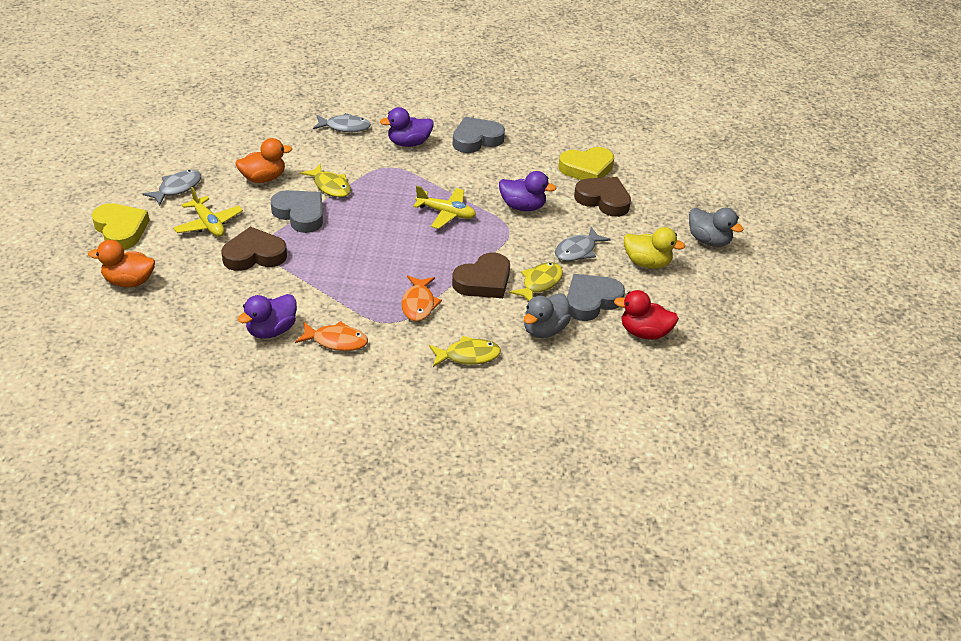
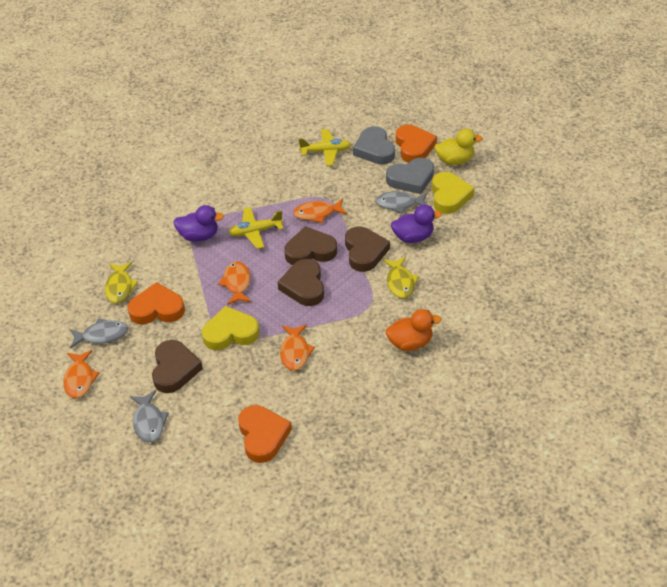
brown heart: [221,227,287,271] [452,253,510,298] [574,177,631,217] = 3 -> [152,340,203,393] [277,259,324,306] [284,226,337,265] [345,227,390,272] = 4
grey duck: [524,293,571,338] [689,208,744,247] = 2 -> none = 0
grey heart: [271,190,323,233] [453,117,505,153] [567,274,625,321] = 3 -> [353,126,395,165] [386,158,434,194] = 2
orange duck: [88,240,155,287] [236,138,292,183] = 2 -> [386,309,442,351] = 1
orange fish: [295,321,368,351] [402,275,442,321] = 2 -> [63,350,100,398] [218,261,251,305] [280,325,315,371] [293,199,347,223] = 4
orange heart: none = 0 -> [128,282,185,324] [238,405,292,463] [396,125,437,163] = 3
purple duck: [238,294,297,339] [380,107,434,147] [499,171,556,211] = 3 -> [173,205,224,242] [391,205,442,243] = 2
red duck: [614,290,679,340] = 1 -> none = 0
yellow fish: [300,163,351,197] [429,336,501,367] [509,262,563,301] = 3 -> [105,262,138,303] [383,257,419,299] = 2

